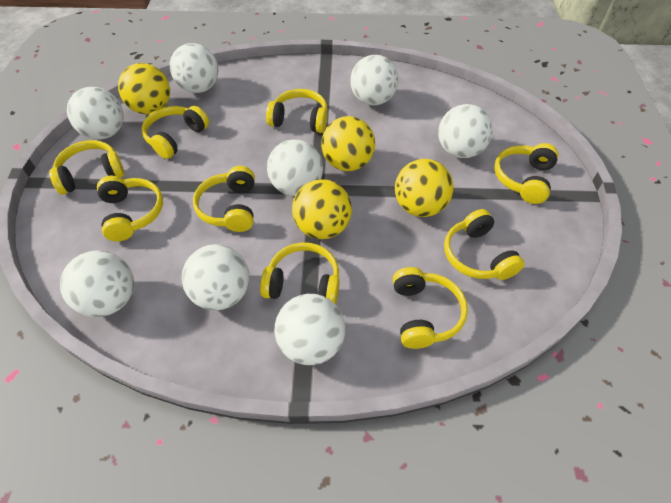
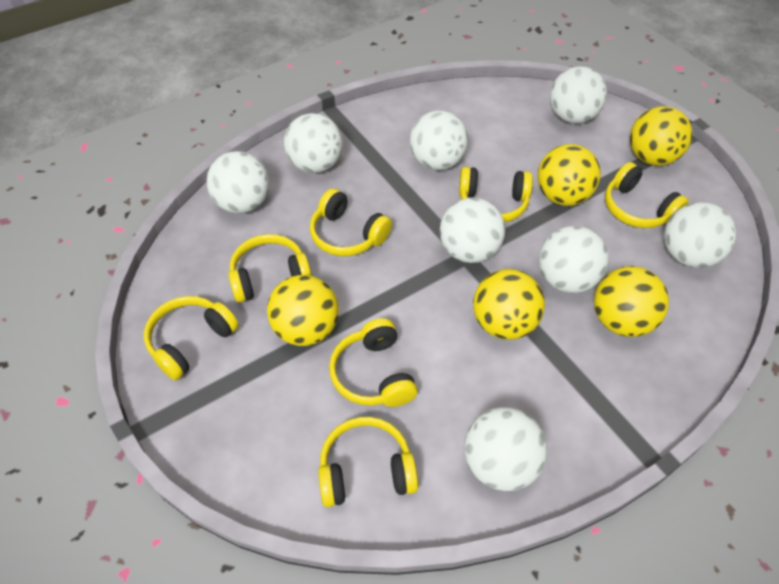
yellow ball: [118,63,170,114] [292,179,352,239] [321,116,375,171] [395,159,453,217] = 4 -> [267,275,339,346] [473,269,545,340] [538,144,601,206] [594,266,669,337] [630,106,692,166] = 5
yellow headphones: [49,140,125,195] [97,176,163,241] [141,106,209,159] [193,166,255,232] [260,242,340,304] [266,89,327,133] [393,267,468,349] [444,209,524,280] [494,143,559,204] = 9 -> [144,296,239,380] [228,234,312,303] [310,189,392,256] [318,417,418,507] [329,318,418,407] [459,167,533,223] [605,162,689,228] = 7

